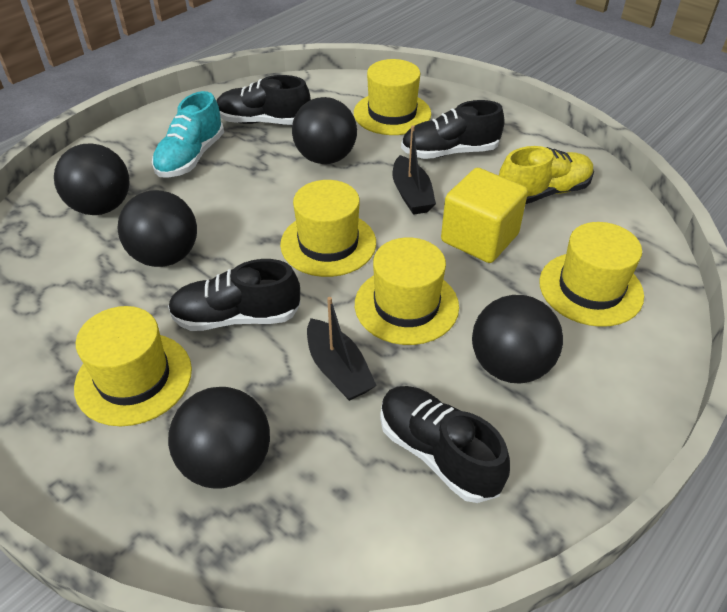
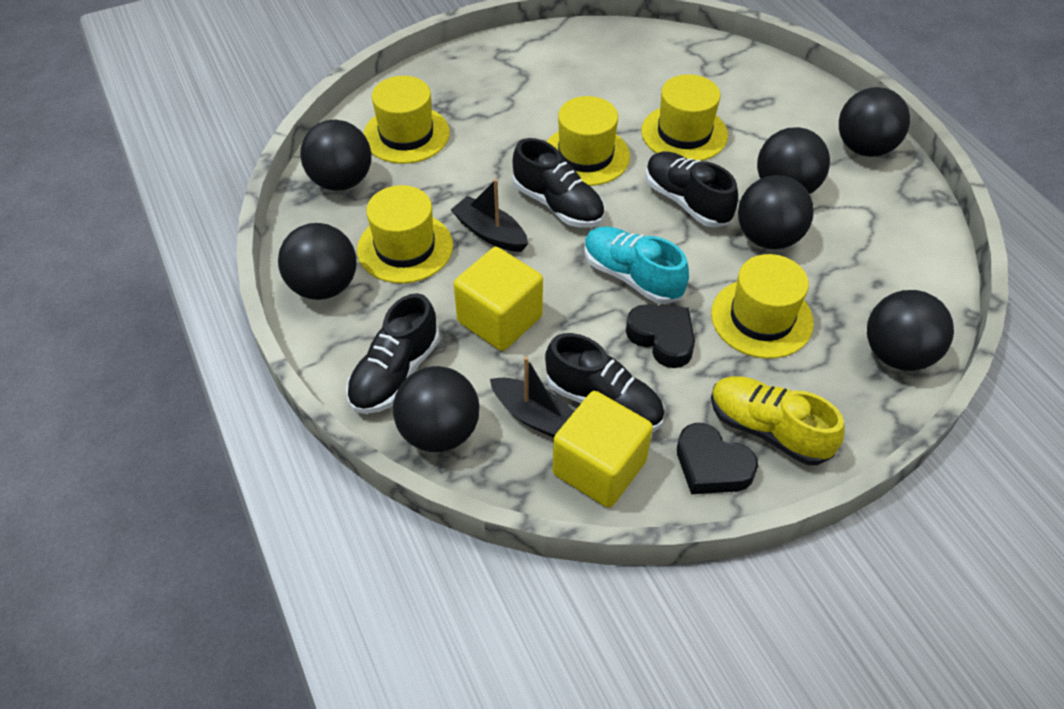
black ball: [54,144,130,215] [118,190,197,267] [168,387,270,489] [292,97,357,164] [472,295,563,384] = 5 -> [278,223,356,300] [300,119,371,191] [393,366,479,452] [738,175,814,249] [757,127,830,194] [839,87,910,157] [867,290,954,371] = 7
black heart: none = 0 -> [626,304,695,368] [677,423,758,494] = 2
yellow cube: [441,168,528,263] = 1 -> [454,247,543,351] [553,391,653,508] = 2

